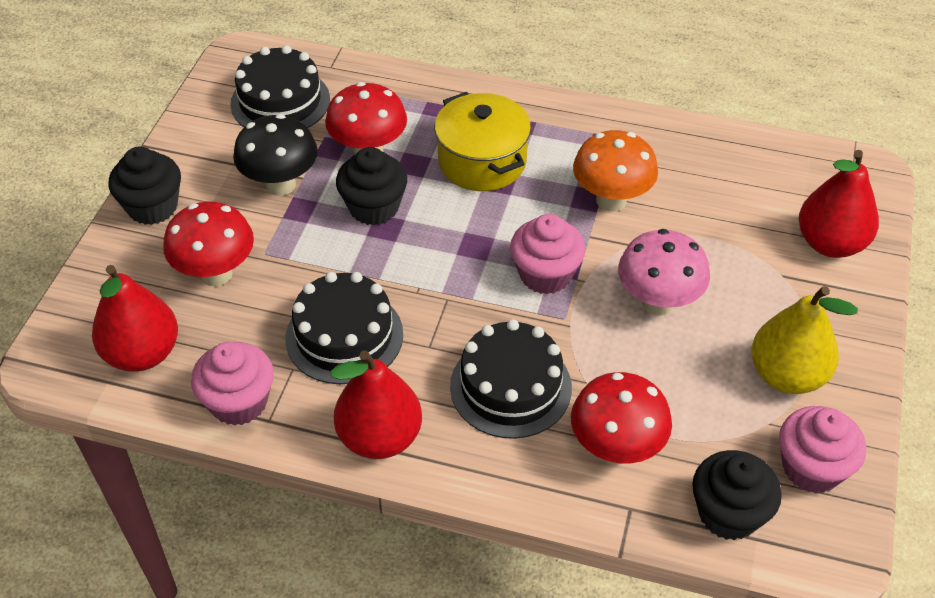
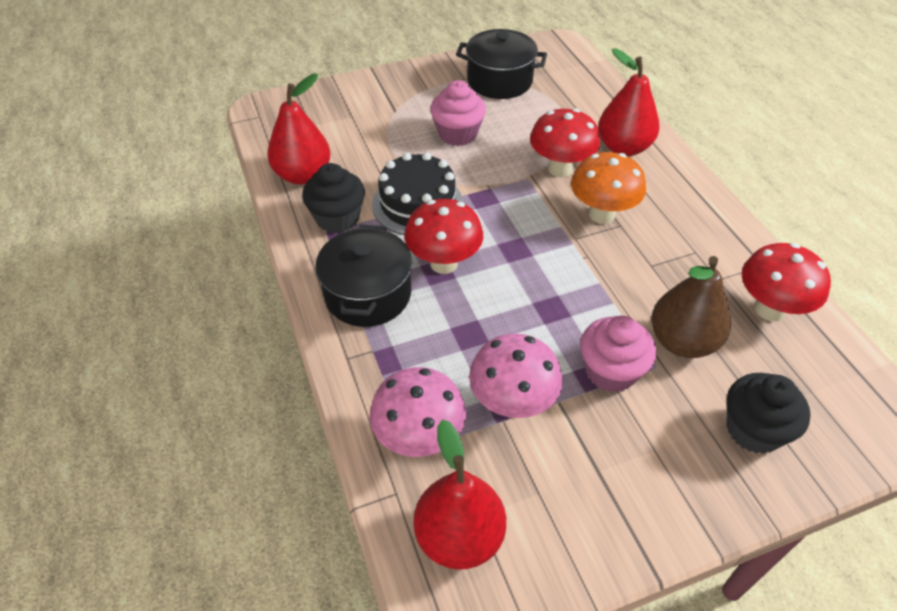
black cake: [230,45,330,128] [286,272,403,384] [450,319,572,439] = 3 -> [372,152,463,235] = 1
black cupcake: [109,147,181,225] [336,147,407,226] [692,450,782,540] = 3 -> [302,163,365,233] [726,373,811,454] = 2
black mushroom: [233,114,318,196] = 1 -> none = 0
black pot: none = 0 -> [315,225,412,327] [456,29,547,99] = 2
brown pear: none = 0 -> [651,256,731,358] = 1
pink cupcake: [191,342,274,426] [510,214,585,294] [779,406,866,493] = 3 -> [430,80,486,146] [580,316,656,392] = 2
pink mushroom: [618,229,710,316] = 1 -> [370,367,466,457] [469,334,562,418] = 2
yellow pear: [751,286,858,394] = 1 -> none = 0
yellow pot: [435,92,531,191] = 1 -> none = 0

